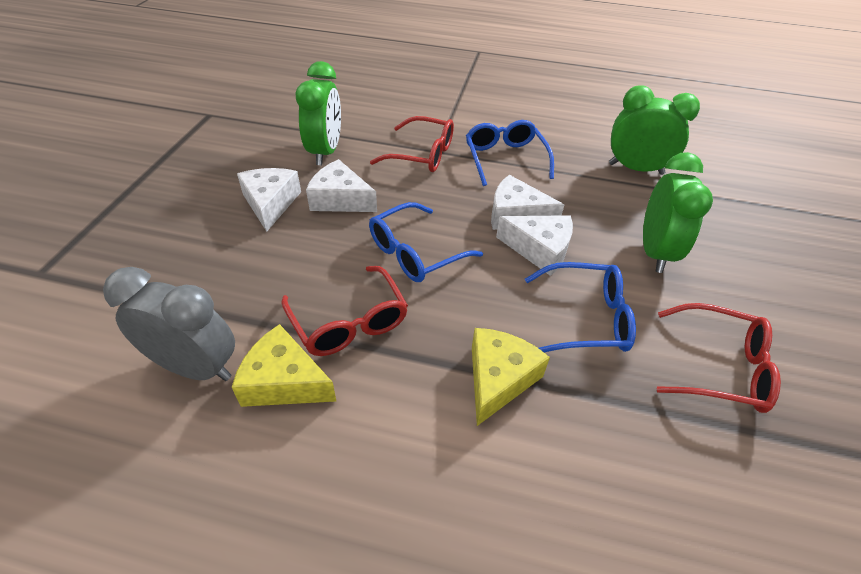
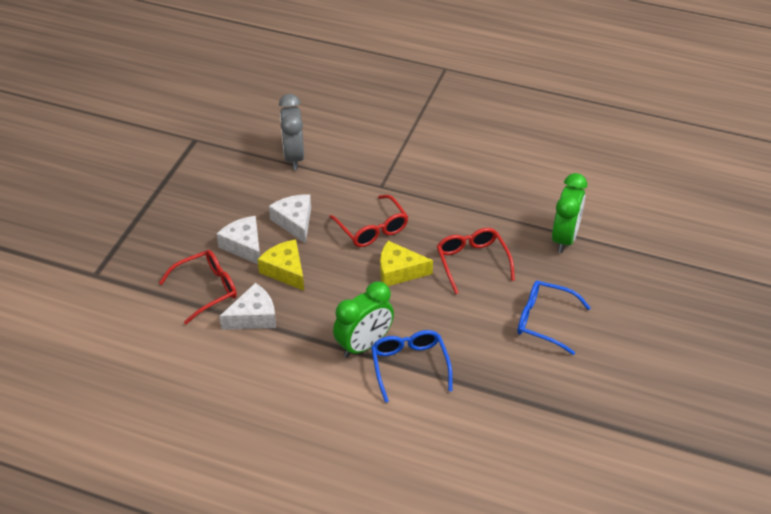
blue glasses: [369,202,483,282] [466,120,554,186] [525,262,636,352] = 3 -> [371,330,453,403] [517,280,591,355] = 2
green clock: [295,61,341,165] [609,85,700,175] [643,152,713,273] = 3 -> [333,282,394,358] [552,173,587,253] = 2
white cheese: [237,168,301,232] [306,159,377,212] [491,175,564,230] [496,215,573,276] = 4 -> [216,216,260,264] [219,283,276,330] [269,194,311,244] = 3

